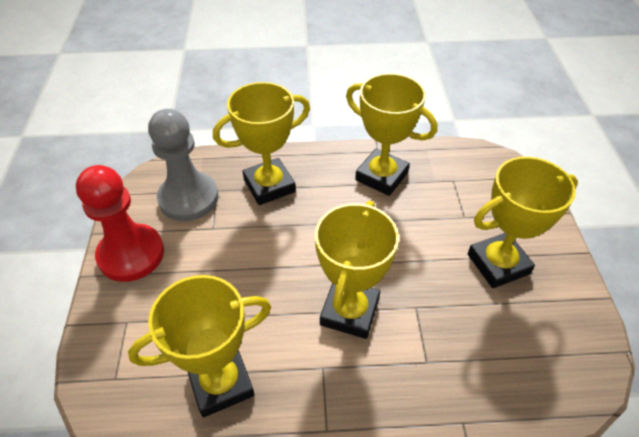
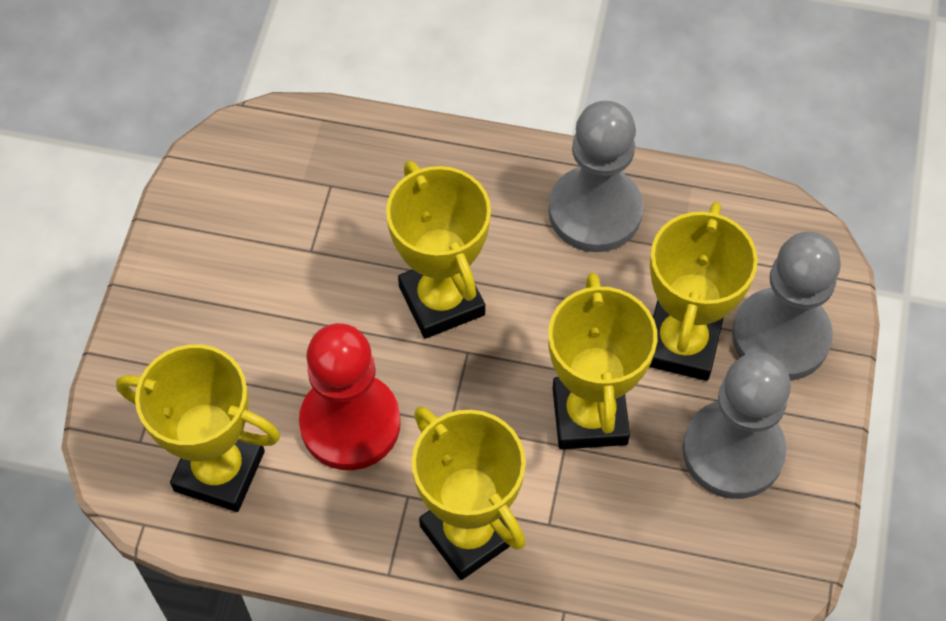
grey pawn: [148,109,218,221] = 1 -> [548,101,643,252] [682,353,791,499] [732,232,841,381] = 3

